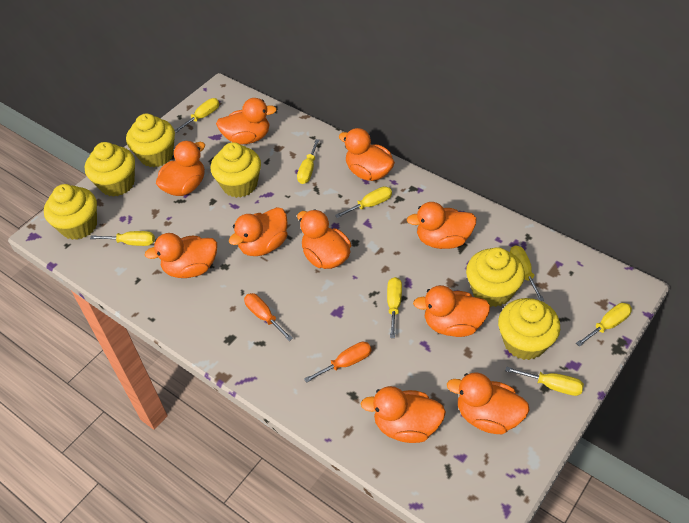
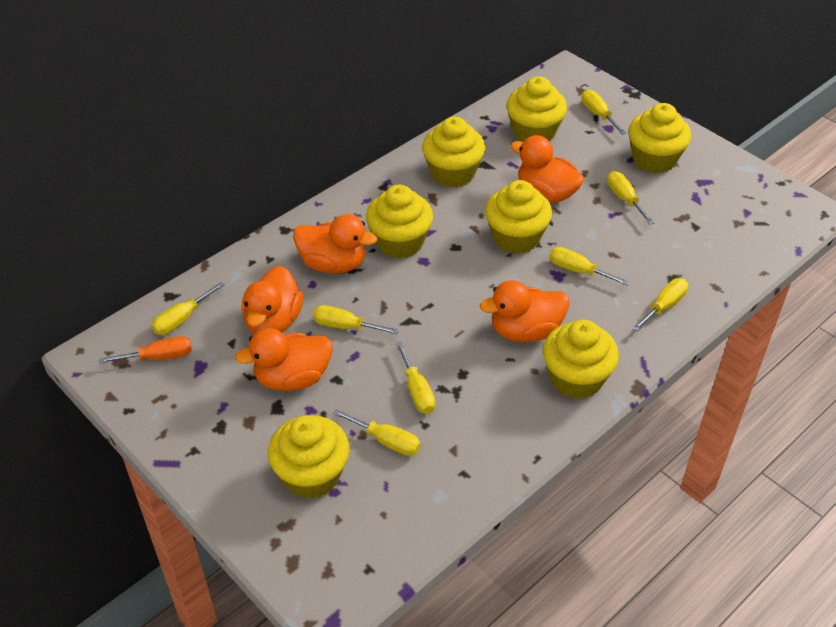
orange duck: [145,233,217,278] [156,141,205,196] [216,98,277,144] [229,207,288,256] [297,209,351,269] [339,128,395,181] [361,386,446,443] [407,202,477,249] [413,285,490,337] [447,372,530,434] = 10 -> [235,328,332,391] [241,266,303,334] [293,214,377,274] [480,280,569,342] [510,135,584,203] = 5
orange screwdriver: [244,293,293,341] [304,342,372,383] = 2 -> [99,336,192,364] = 1
yellow cupcake: [44,184,97,240] [85,142,135,197] [126,113,175,167] [211,142,261,198] [466,247,525,307] [498,298,560,360] = 6 -> [268,415,350,499] [366,185,433,259] [422,117,485,188] [485,180,552,254] [506,76,567,142] [543,320,619,399] [628,103,691,173] = 7

